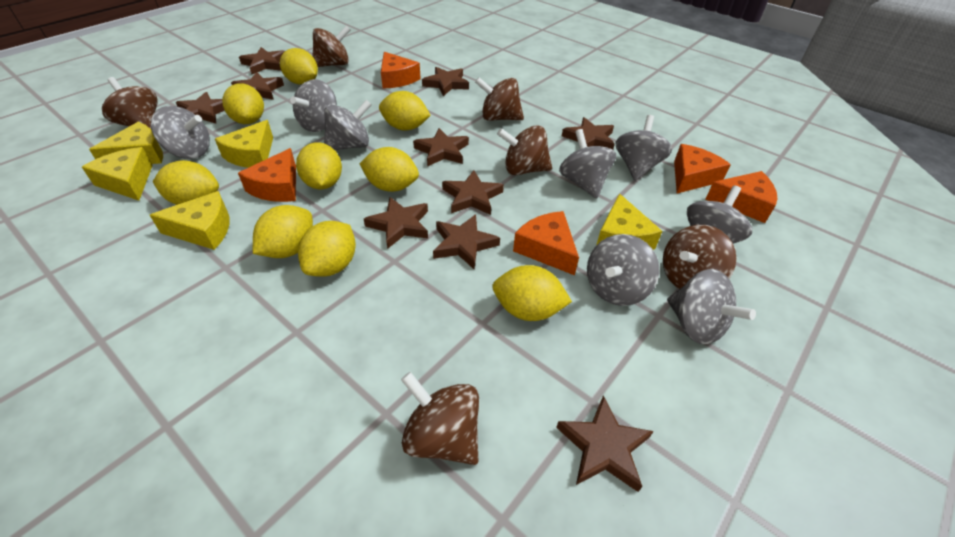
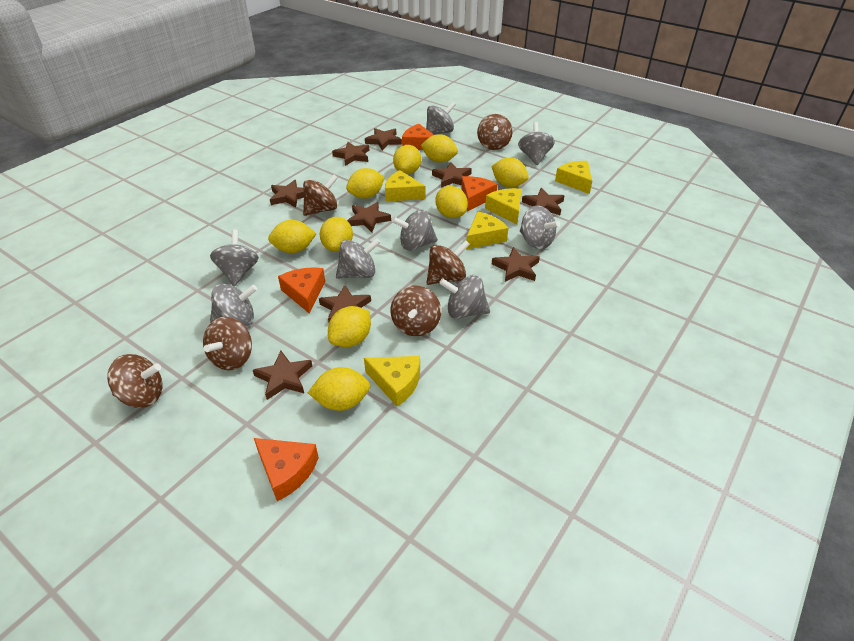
brown star: [176,92,225,124] [231,72,284,100] [239,47,285,74] [364,197,428,249] [413,128,469,167] [422,67,469,96] [433,214,500,269] [442,170,504,215] [556,395,654,492] [562,117,615,150] = 10 -> [253,351,312,400] [270,180,304,208] [319,285,371,323] [332,142,369,166] [347,202,391,232] [365,128,402,150] [432,162,472,188] [492,247,540,282] [522,188,564,215] = 9
orange cheese: [238,148,296,202] [381,52,421,89] [513,211,579,275] [674,144,731,193] [705,171,777,223] = 5 -> [254,438,319,501] [278,267,325,314] [402,124,434,150] [461,176,498,211] = 4

